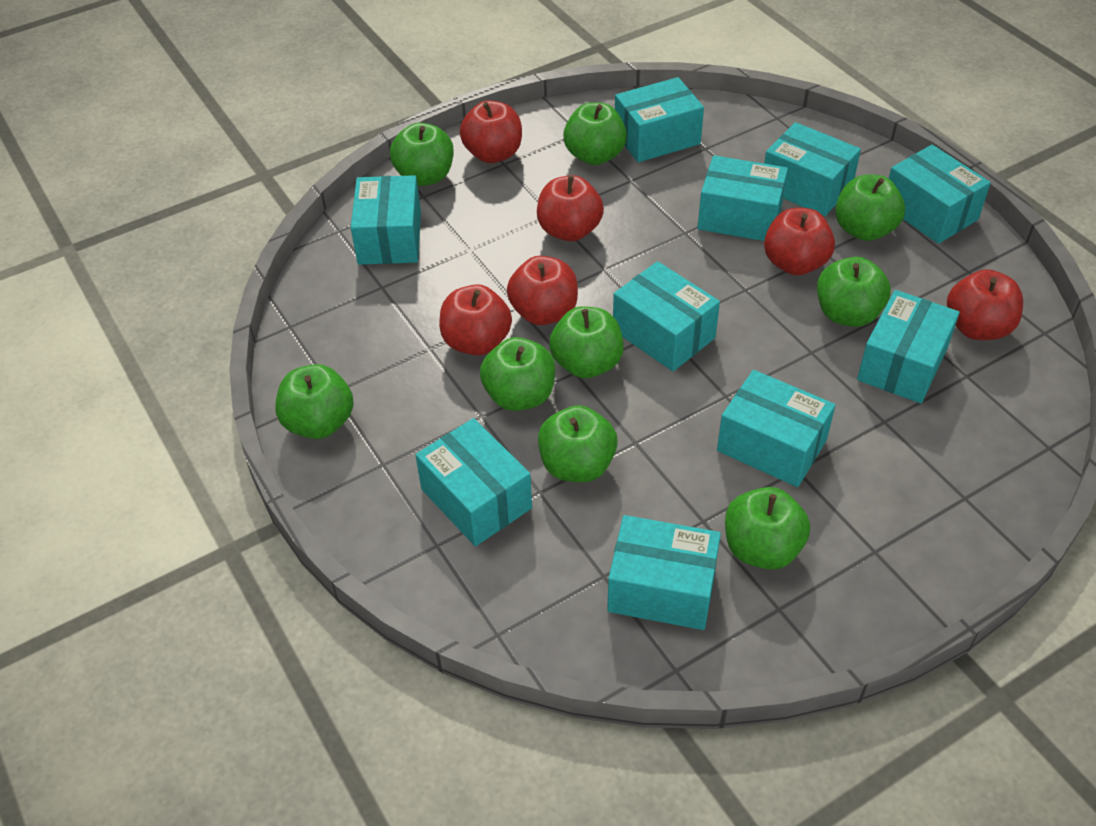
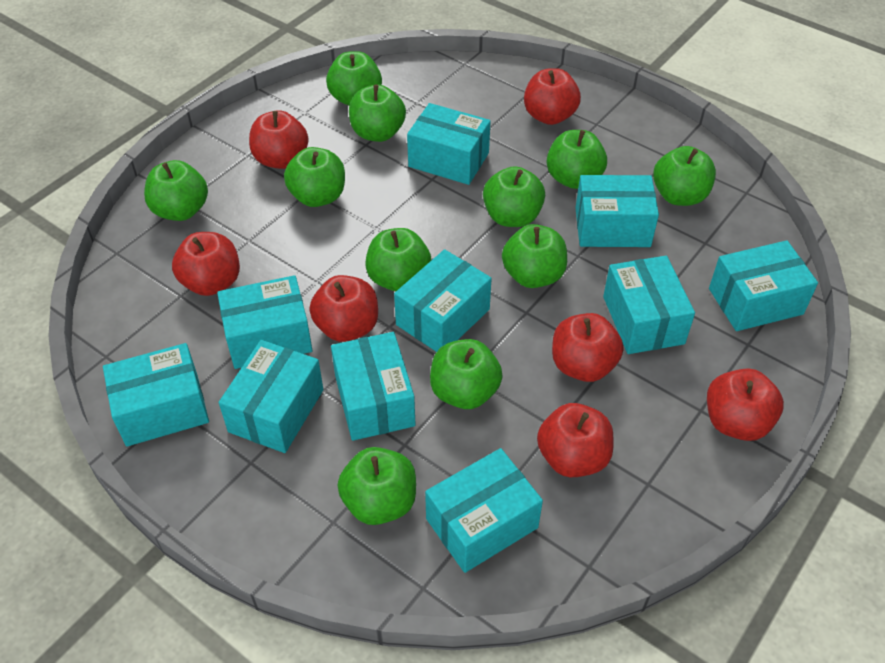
green apple: [275,364,354,439] [390,122,454,186] [480,337,555,411] [538,405,618,482] [549,306,624,378] [563,102,627,165] [725,487,810,570] [817,257,891,327] [835,175,905,241] = 9 -> [144,160,208,221] [284,147,345,207] [326,51,382,106] [337,447,416,525] [349,84,406,142] [365,228,431,291] [430,339,503,409] [483,166,545,227] [502,224,567,288] [547,130,607,189] [653,146,716,206] = 11
red apple: [439,284,512,356] [460,100,522,163] [507,256,578,325] [537,175,604,241] [764,208,835,275] [947,269,1023,340] = 6 -> [172,232,240,296] [249,110,309,169] [309,275,378,342] [524,68,581,125] [537,403,613,477] [552,313,624,382] [707,368,784,441] = 7

